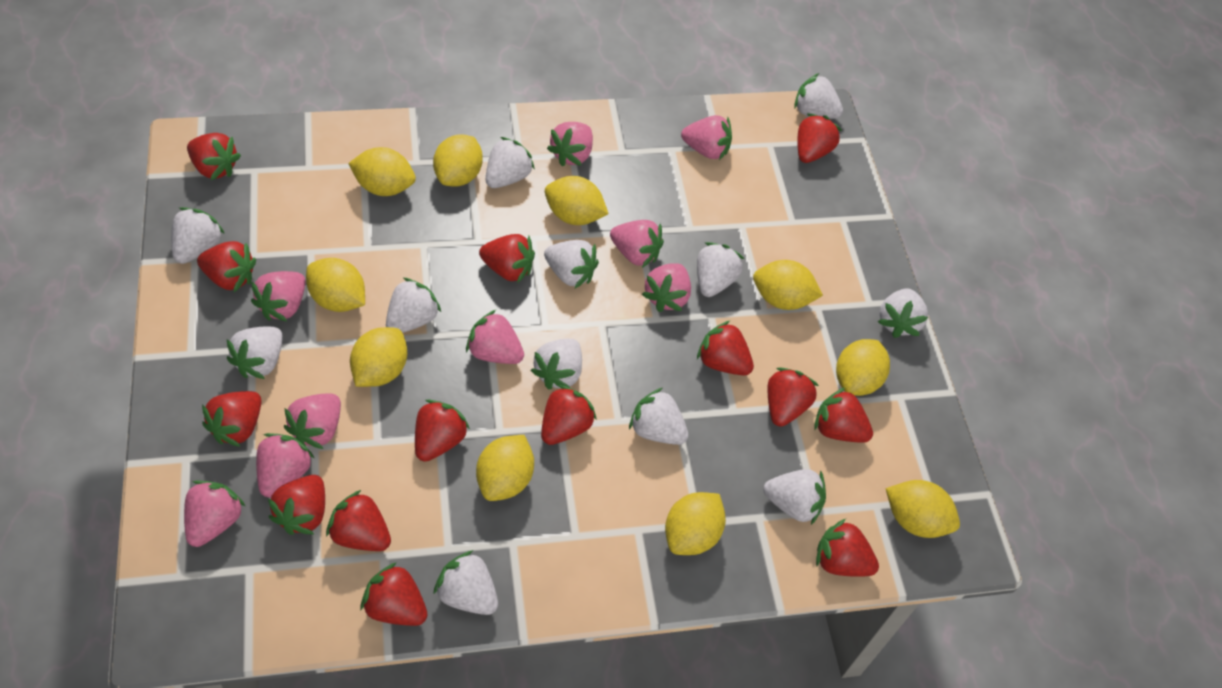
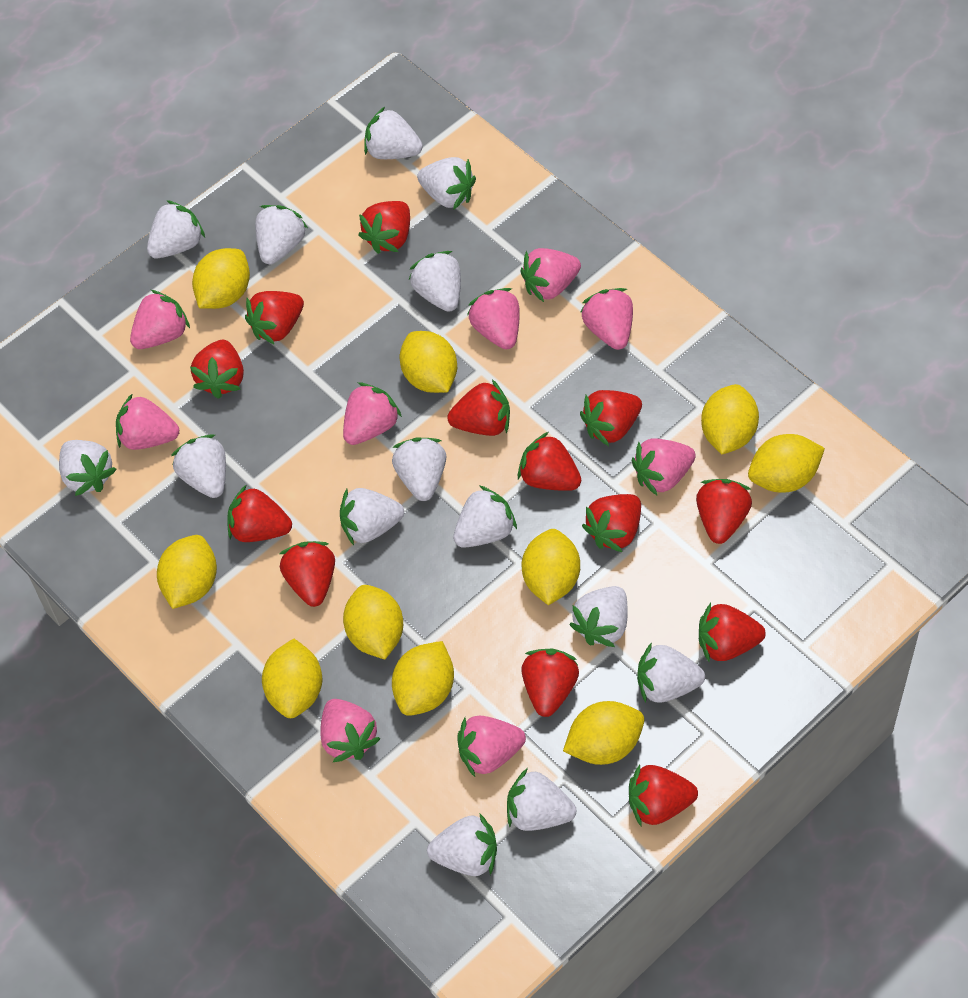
red strawberry: [187,133,241,180] [197,241,256,292] [202,391,262,447] [268,475,325,535] [326,490,391,551] [361,562,428,626] [415,400,470,462] [479,234,535,283] [541,385,597,445] [697,321,754,375] [768,367,819,427] [797,114,842,163] [814,388,873,443] [816,519,879,577] = 14 -> [190,340,244,399] [227,484,292,542] [245,291,304,345] [280,541,335,607] [358,201,410,254] [447,379,510,436] [518,432,581,491] [521,649,579,717] [580,390,642,446] [582,494,641,552] [629,764,698,826] [696,479,752,544] [699,603,766,662] = 13
white strawberry: [171,207,225,264] [227,327,283,379] [386,277,441,333] [433,550,498,615] [486,137,535,188] [530,339,582,390] [544,240,599,288] [629,388,689,445] [697,242,744,297] [763,469,826,525] [794,73,843,119] [878,288,928,338] = 12 -> [59,440,117,496] [147,200,205,258] [171,434,226,498] [255,205,308,264] [340,488,404,545] [364,107,423,159] [392,437,446,501] [409,251,461,312] [417,157,476,210] [427,813,497,876] [453,485,517,548] [507,768,577,831] [569,586,628,647] [637,642,705,703] = 14

